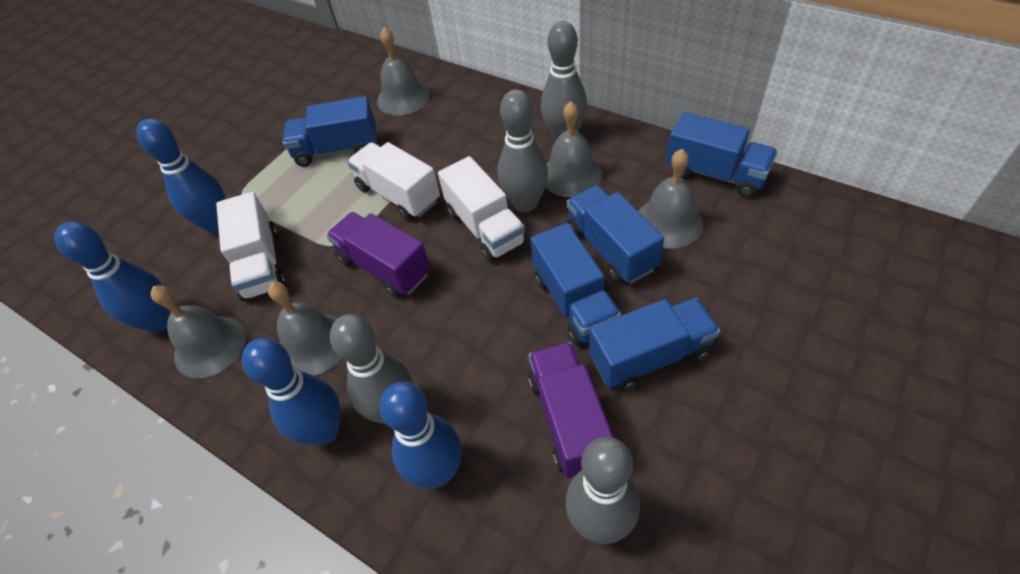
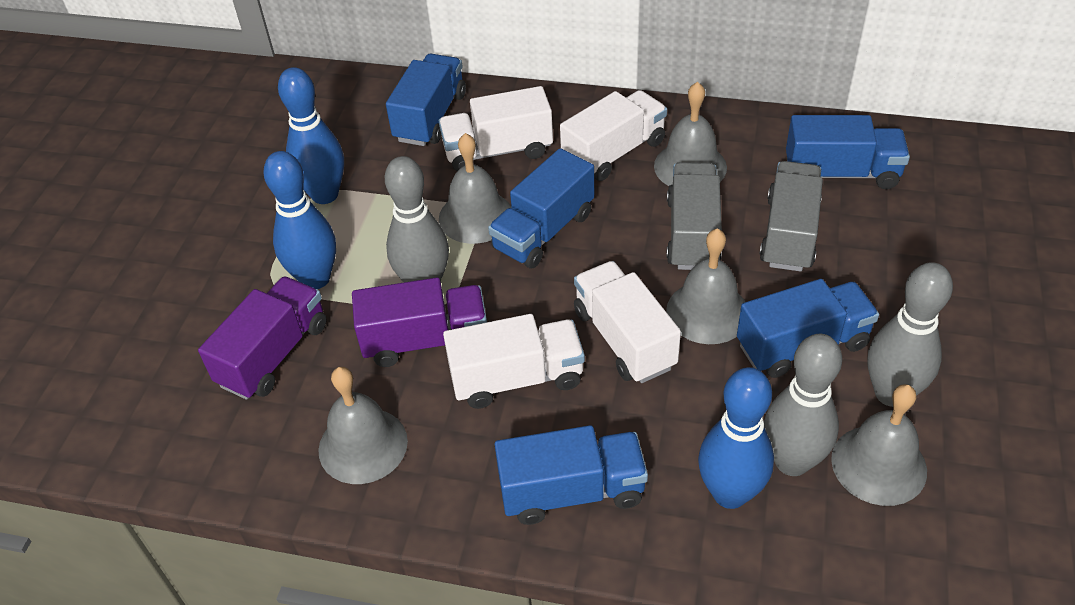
blue bowling pin: [54,221,171,333] [137,119,226,233] [242,338,341,445] [379,382,462,489] = 4 -> [263,151,336,289] [278,67,344,204] [698,367,774,509] = 3
grey bowling pin: [330,314,413,424] [497,89,548,212] [541,21,587,141] [566,437,640,544] = 4 -> [385,156,449,282] [764,334,842,476] [867,262,953,407] = 3
grey truck: none = 0 -> [666,162,722,270] [759,161,823,272] = 2
white truck: [216,192,286,301] [347,142,440,220] [438,156,527,262] = 3 -> [439,86,553,171] [443,314,585,409] [560,90,667,181] [574,261,681,383] = 4

